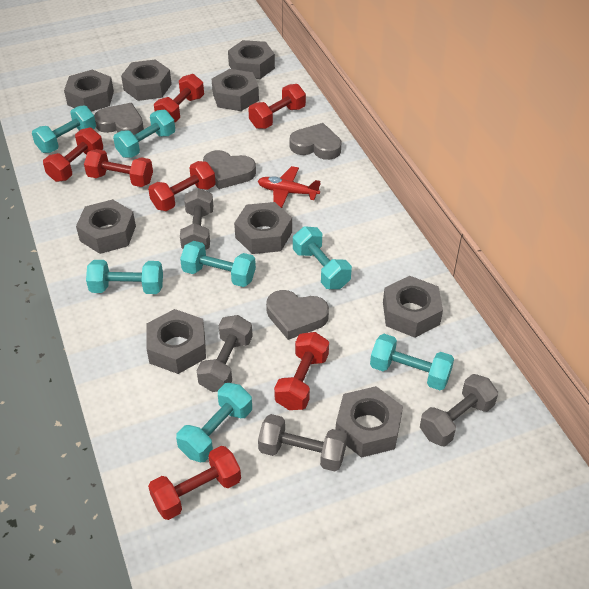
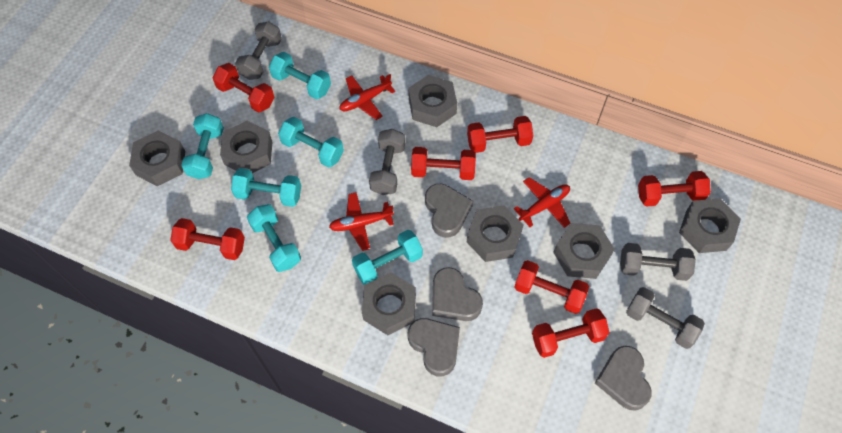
grey nut: [64,70,114,112] [76,199,136,254] [121,60,172,101] [146,309,206,374] [212,69,259,111] [228,40,275,79] [234,202,292,254] [335,386,403,458] [383,276,443,338] = 9 -> [129,130,185,186] [220,121,272,173] [362,272,416,335] [408,75,457,127] [467,205,523,262] [553,223,615,279] [679,198,741,253] = 7
red plane: [258,166,321,208] = 1 -> [329,192,394,251] [339,74,395,120] [514,177,571,228] = 3
turquoise dumbbell: [32,105,96,153] [86,260,163,294] [113,110,175,158] [176,383,252,462] [180,241,256,287] [293,226,352,289] [370,334,454,390] = 7 -> [181,113,224,179] [231,168,301,207] [247,204,301,272] [269,52,331,99] [278,117,344,168] [352,230,423,285] = 6

